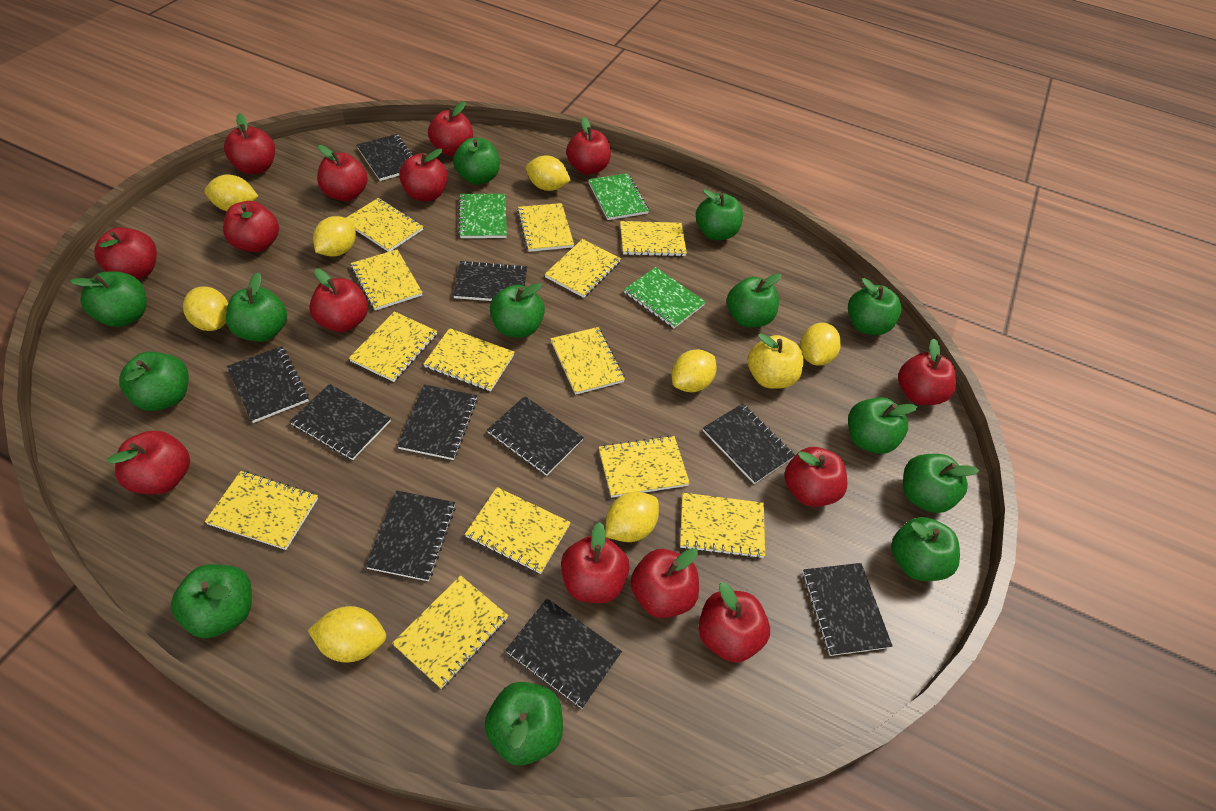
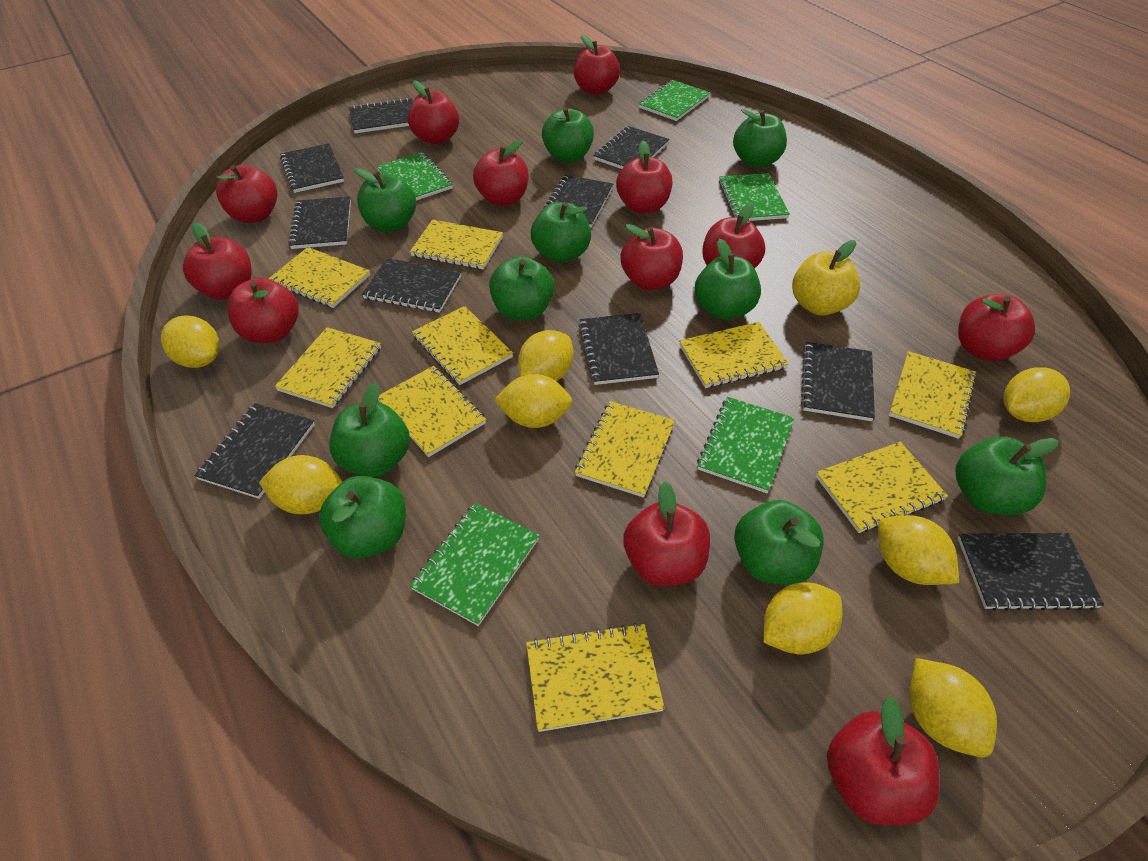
green apple: [70,271,147,327] [119,352,189,411] [171,564,252,638] [226,272,287,342] [453,138,500,185] [484,682,563,766] [490,283,545,338] [696,189,743,240] [727,273,781,327] [848,278,902,335] [848,397,917,454] [891,517,960,581] [903,454,979,513] = 13 -> [319,476,406,559] [330,382,410,477] [354,168,416,232] [489,256,555,321] [531,202,591,263] [542,107,594,163] [695,239,761,320] [733,109,787,167] [734,500,824,585] [955,437,1059,515] = 10
green notebook: [458,194,507,238] [588,173,649,220] [624,267,706,328] = 3 -> [377,152,453,201] [410,503,540,626] [639,80,710,121] [697,397,794,493] [719,173,790,221] = 5
red apple: [94,227,157,279] [107,431,190,494] [223,201,279,252] [224,113,275,174] [309,268,368,332] [317,145,368,201] [399,148,448,201] [428,101,473,156] [561,522,630,603] [566,117,611,175] [630,548,699,618] [699,582,770,663] [784,447,847,507] [898,338,956,405] = 14 -> [183,222,252,300] [216,165,277,223] [228,278,299,343] [408,81,459,144] [473,139,529,206] [574,35,620,95] [616,141,672,214] [620,224,683,290] [623,482,710,586] [702,203,765,268] [827,697,939,825] [958,294,1035,361] = 12
yellow notebook: [205,471,318,550] [346,198,423,252] [349,311,437,382] [351,249,423,311] [392,575,508,689] [424,328,514,391] [465,487,571,574] [517,203,574,252] [545,239,621,298] [551,327,625,395] [599,435,690,498] [620,221,687,257] [680,493,765,559] = 13 -> [268,247,370,308] [274,327,381,408] [378,366,486,457] [410,219,503,269] [412,306,513,385] [526,623,665,732] [575,401,675,498] [679,322,789,388] [816,442,948,533] [889,351,977,439] = 10

